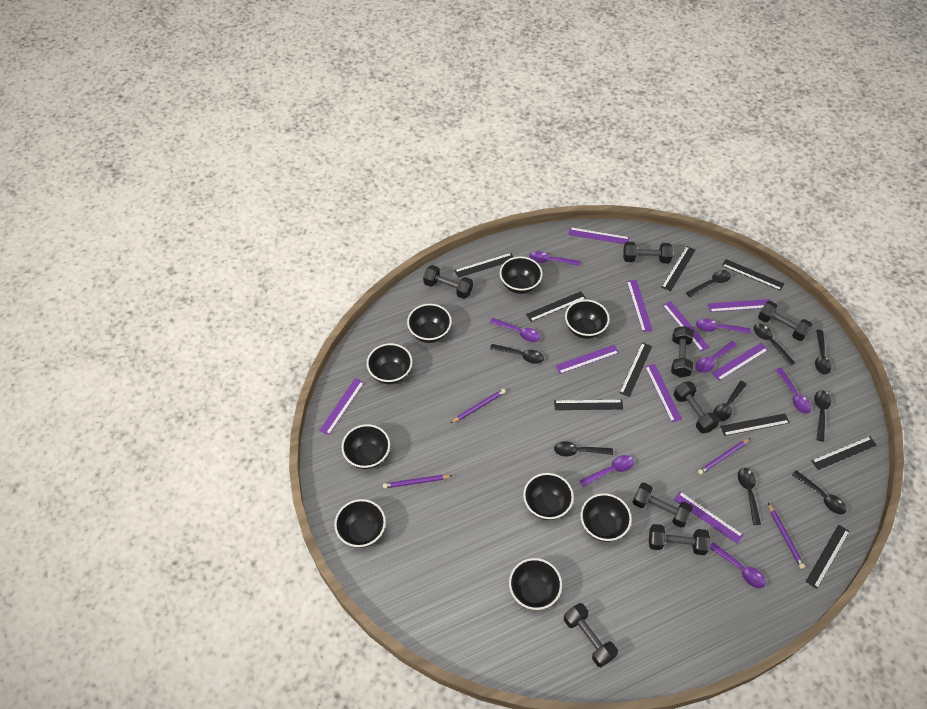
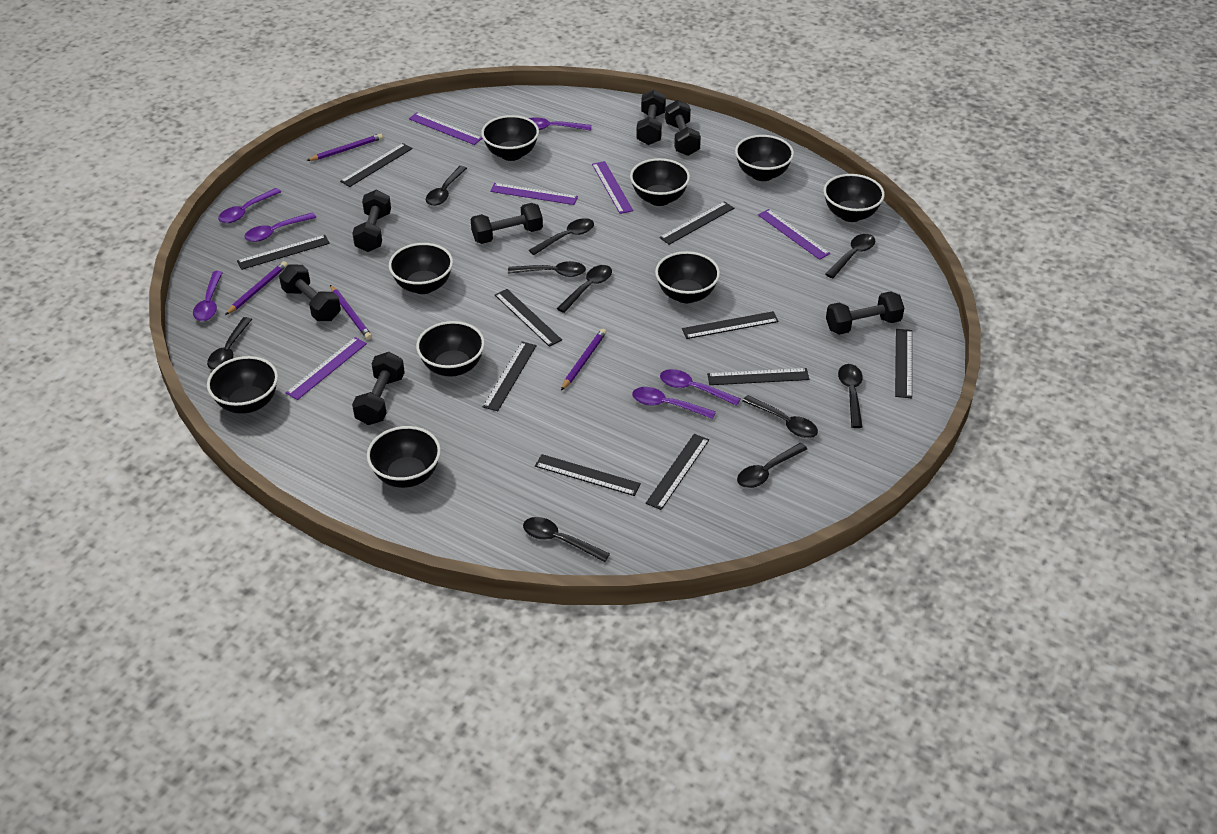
black dumbbell: [423,265,473,299] [564,603,618,667] [623,242,673,263] [633,483,693,528] [649,524,710,555] [671,326,694,378] [674,382,720,433] [758,301,812,341] = 8 -> [279,264,341,321] [352,190,391,252] [352,352,405,425] [471,203,543,244] [636,90,666,145] [665,100,701,156] [826,291,904,335] = 7
black ruler: [454,253,513,278] [526,291,586,322] [554,400,623,410] [619,342,652,397] [662,246,695,292] [720,413,790,436] [722,259,784,291] [806,524,850,589] [811,436,877,470] = 9 -> [237,235,330,270] [340,143,413,187] [483,342,537,411] [495,289,562,347] [535,454,641,496] [646,434,709,510] [659,201,734,245] [682,311,779,339] [707,368,809,385] [895,329,912,399] = 10
black spoon: [490,344,544,364] [554,441,613,457] [686,270,731,297] [714,381,747,421] [738,468,761,525] [754,324,795,366] [792,470,847,514] [814,390,831,441] [815,330,831,374] = 9 -> [207,317,252,370] [426,166,467,206] [508,261,586,277] [523,517,610,562] [529,218,594,255] [557,265,612,313] [737,443,807,488] [742,395,818,438] [825,234,875,278] [838,364,863,428] = 10
purple ruler: [319,378,364,435] [555,345,619,374] [568,227,630,244] [627,280,653,332] [645,364,682,422] [662,301,710,352] [674,492,743,544] [708,299,770,312] [712,343,768,381] = 9 -> [286,337,367,400] [409,112,482,145] [490,183,578,205] [592,161,633,214] [758,209,830,260] = 5
purple spoon: [490,318,540,342] [529,251,580,266] [580,455,634,487] [696,319,751,334] [696,341,737,373] [709,542,766,588] [776,368,811,414] = 7 -> [193,271,223,321] [218,188,281,223] [244,212,316,242] [529,117,592,131] [632,387,716,419] [660,369,740,406] = 6

